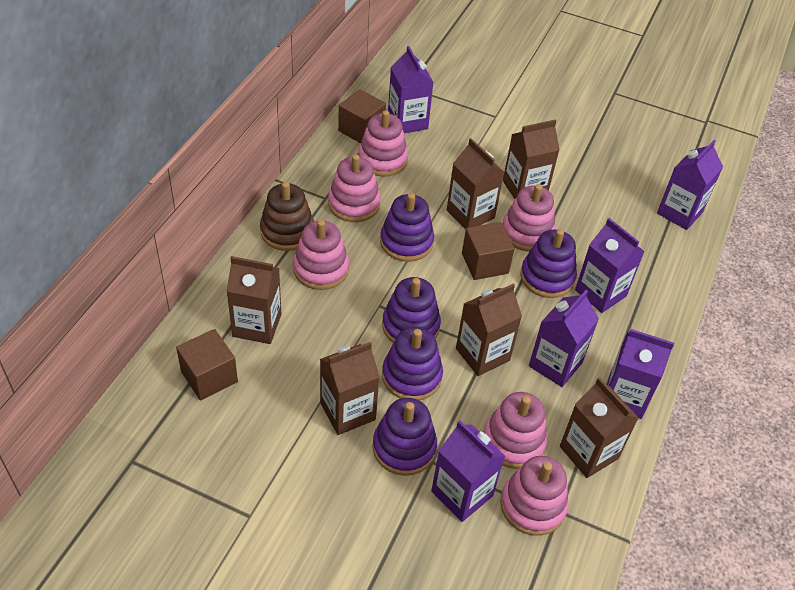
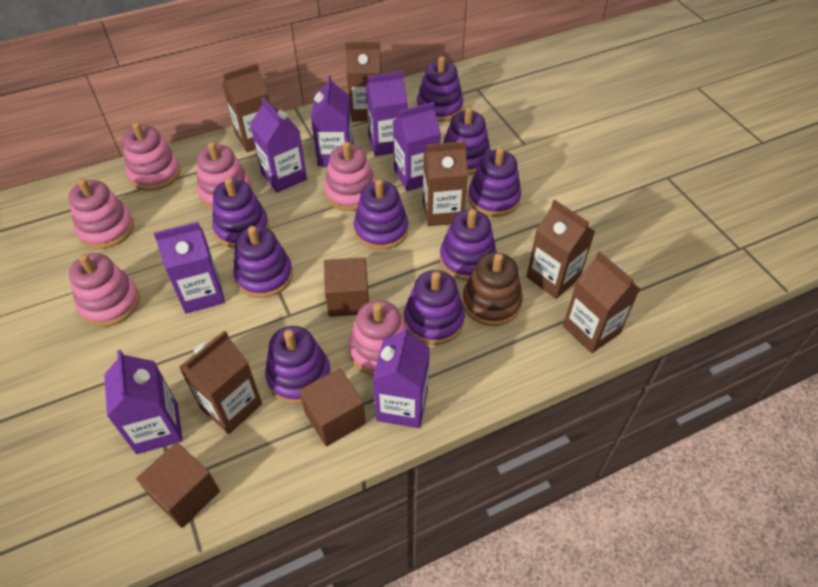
purple carton: [388,46,434,133] [431,420,505,522] [529,290,599,387] [575,218,645,313] [607,329,674,419] [657,140,723,230] = 6 -> [104,350,183,454] [154,222,225,314] [250,98,307,193] [311,75,353,166] [365,71,407,156] [373,325,430,428] [393,102,441,191] = 7
purple stacking toy: [373,398,437,476] [380,193,434,262] [382,277,441,343] [382,327,443,400] [520,229,577,298] = 5 -> [212,178,269,248] [233,226,293,298] [265,326,331,404] [354,179,408,250] [404,270,465,345] [417,56,463,122] [440,209,497,281] [443,107,491,175] [468,147,521,217] = 9

